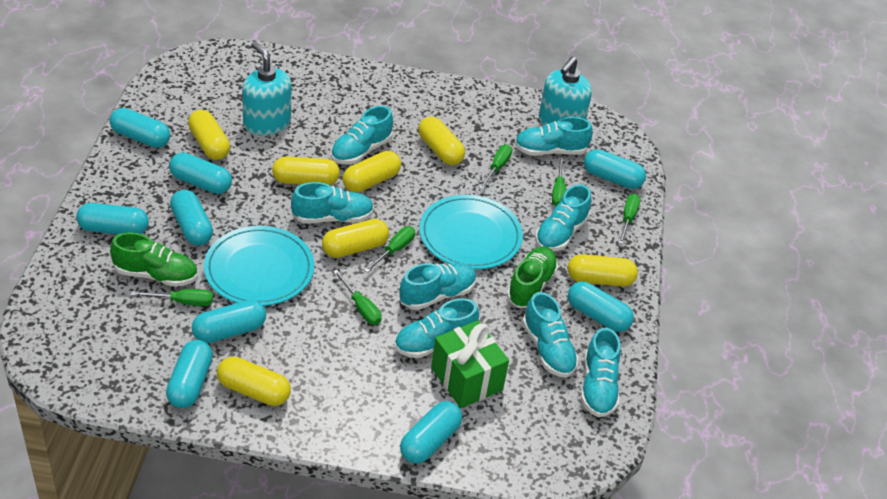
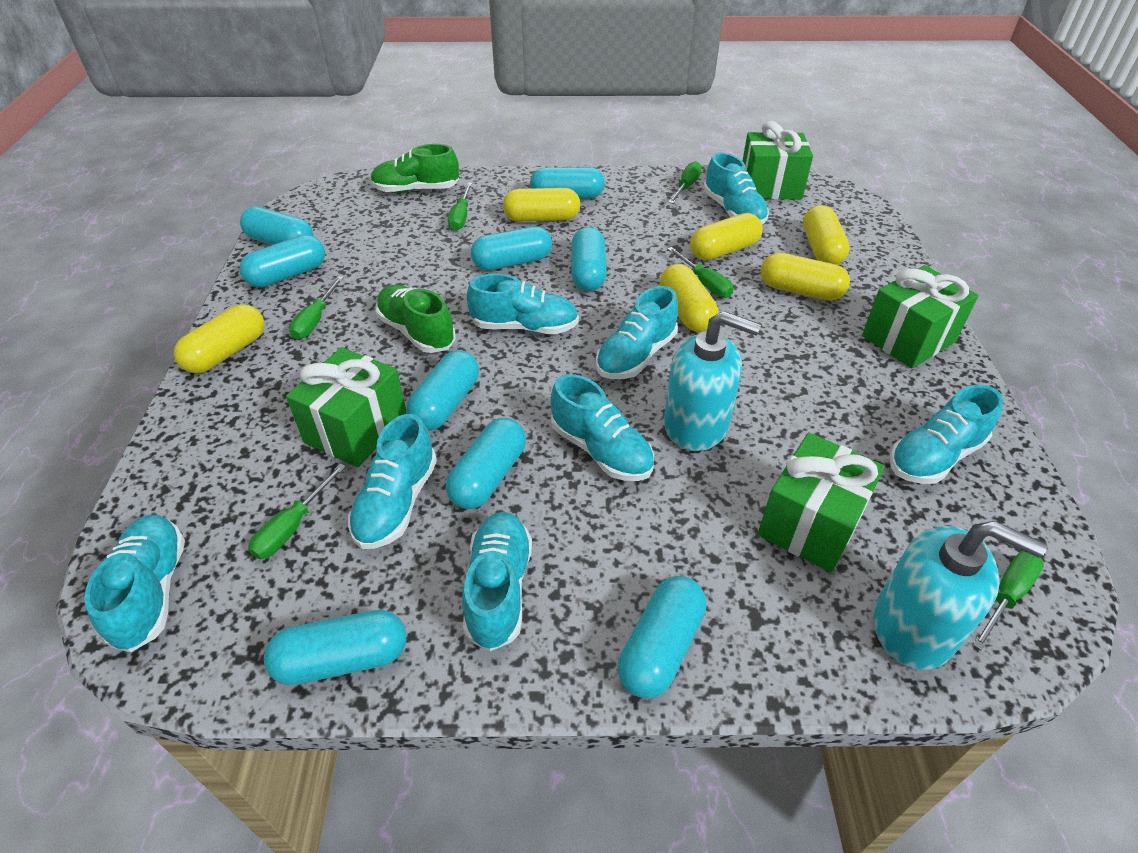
green gift: [431,320,509,408] = 1 -> [286,347,406,467] [743,121,813,200] [758,432,885,572] [862,265,978,369] = 4
turquoise plate: [204,226,314,306] [419,195,523,269] = 2 -> none = 0
yellow capsule: [188,110,230,160] [217,357,291,406] [272,157,340,185] [322,219,389,258] [342,151,401,192] [418,117,465,165] [568,254,638,287] = 7 -> [174,304,264,373] [503,188,580,222] [660,264,718,332] [690,213,763,260] [761,253,850,301] [803,205,850,265] = 6

